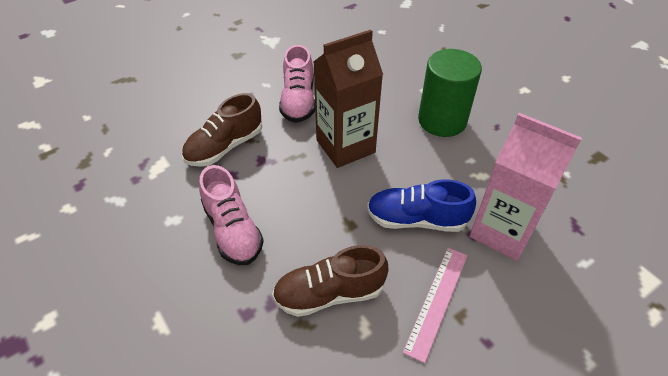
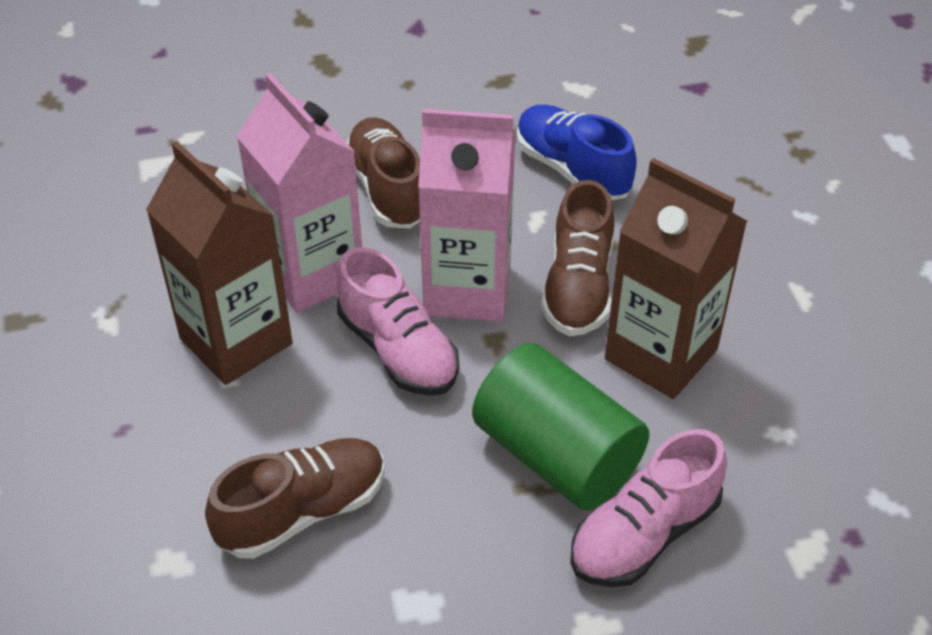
brown carton: [313,30,383,168] = 1 -> [146,141,293,385] [605,158,748,399] = 2
brown shoe: [182,93,262,167] [272,245,388,317] = 2 -> [205,438,385,559] [347,117,420,229] [541,180,614,336] = 3
pink carton: [469,113,582,261] = 1 -> [237,73,362,313] [418,109,515,322] = 2
pink ruler: [403,248,468,363] = 1 -> none = 0

